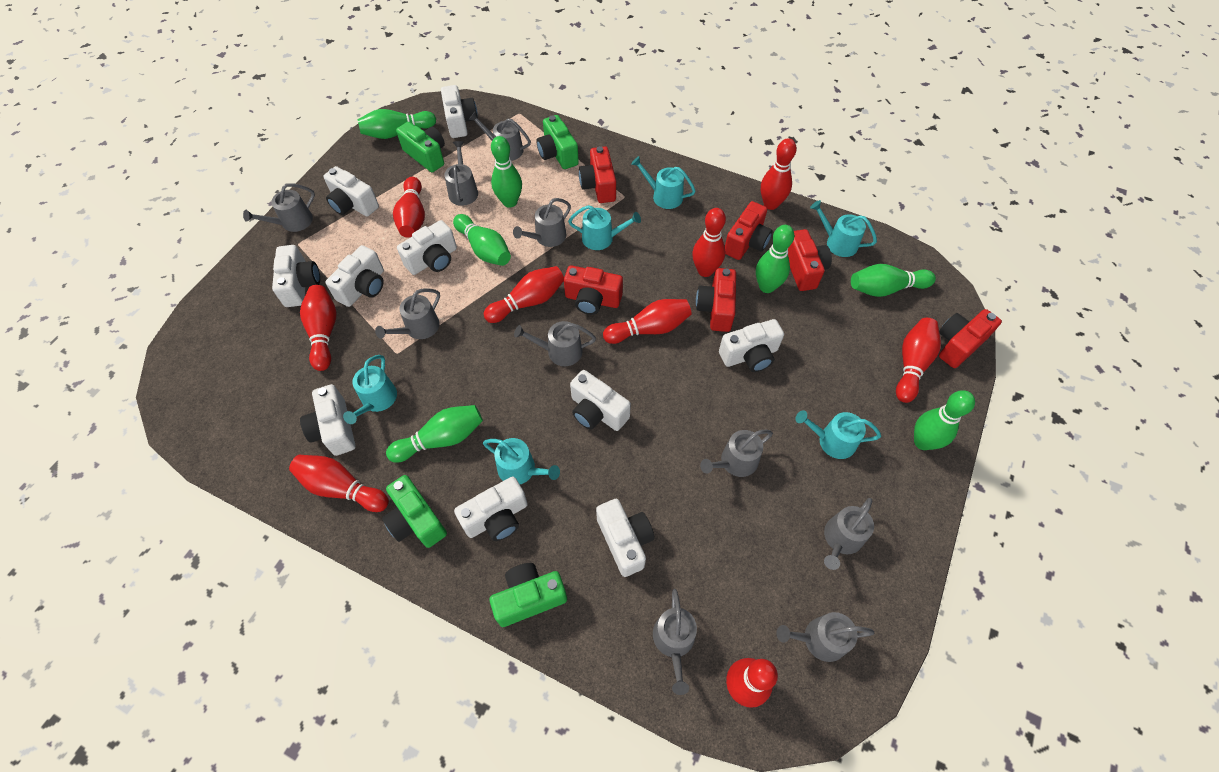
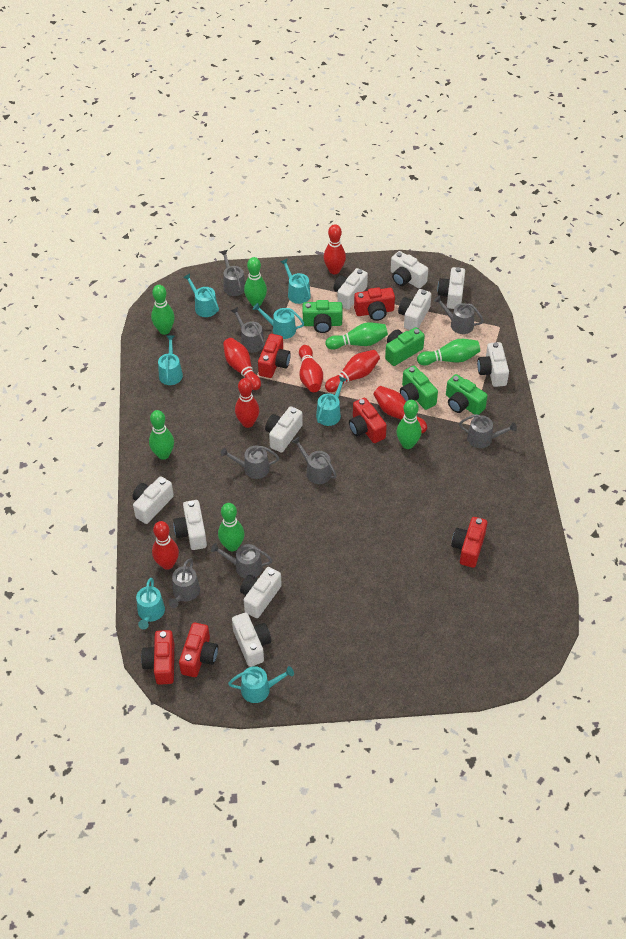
grey watering can: [243,183,315,232] [375,288,440,339] [444,141,478,206] [468,112,531,161] [513,198,571,247] [514,321,596,366] [653,589,697,695] [700,430,773,477] [776,612,874,662] [824,498,874,570] = 10 -> [168,558,200,608] [211,543,273,579] [220,250,245,296] [220,446,279,479] [231,307,265,353] [292,437,337,484] [434,295,484,334] [459,414,517,448] = 8
red bowling pin: [289,455,389,512] [300,285,336,371] [393,177,425,238] [484,266,564,323] [603,299,692,344] [692,208,726,277] [726,658,778,708] [761,138,797,210] [896,318,941,403] = 9 -> [152,521,179,570] [223,338,261,390] [235,378,259,428] [299,345,323,392] [324,224,346,274] [325,350,380,392] [373,386,427,433] = 7
turquoise watering can: [343,355,397,424] [483,438,560,484] [568,205,641,250] [631,156,695,209] [795,410,881,459] [810,200,877,257] = 6 -> [136,578,165,630] [158,336,183,385] [183,274,219,317] [228,666,294,703] [253,303,304,339] [281,258,311,304] [316,376,347,426] = 7

